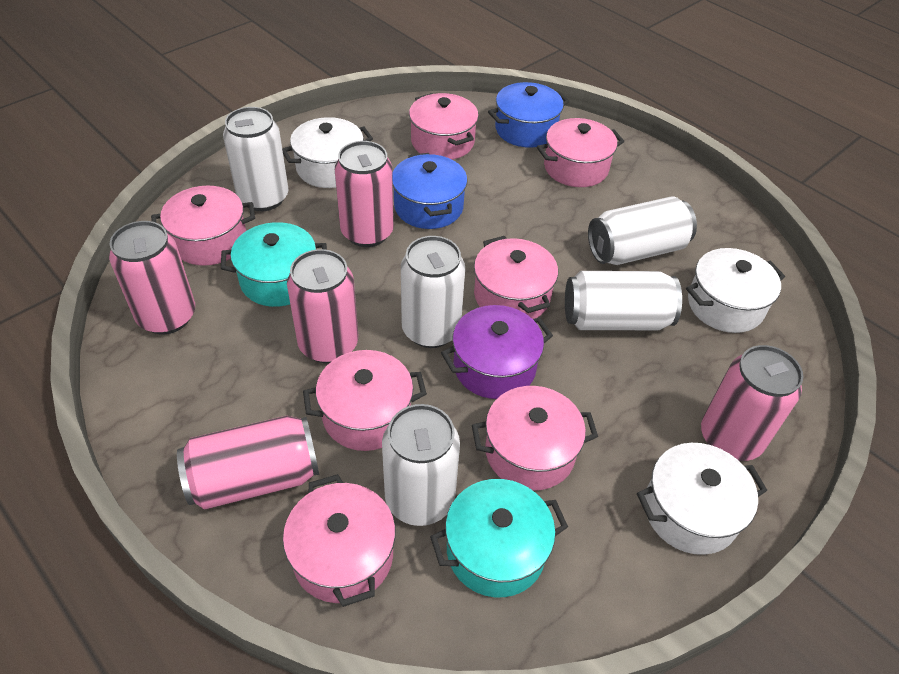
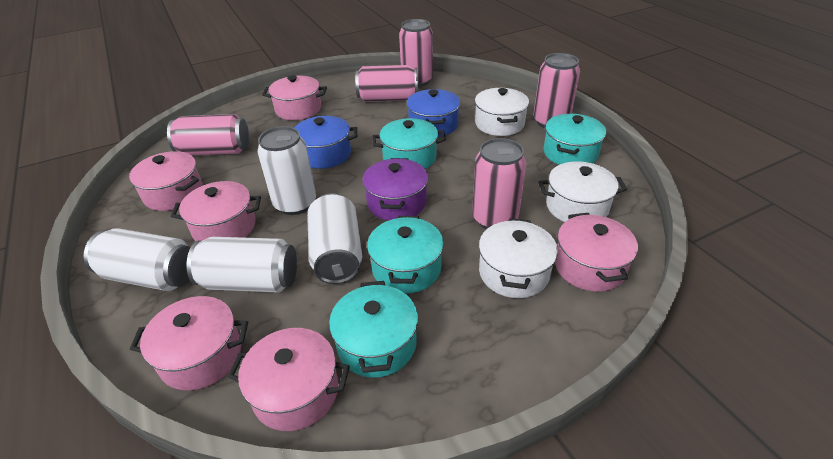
pink pot: [151,186,255,266] [283,474,396,607] [303,350,427,451] [409,93,479,160] [472,386,598,491] [474,236,558,319] [537,118,624,187] = 7 -> [129,151,203,211] [130,296,248,391] [171,181,261,241] [227,328,350,431] [262,75,327,120] [555,213,638,292] = 6
turquoise pot: [221,222,327,307] [430,479,568,597] = 2 -> [329,281,418,378] [367,216,444,294] [372,118,446,169] [544,114,606,165] = 4
white can: [223,107,289,211] [382,404,460,526] [401,236,465,348] [565,271,682,330] [588,197,697,265] = 5 -> [84,228,190,291] [187,237,297,293] [257,126,316,215] [307,193,363,284] = 4

